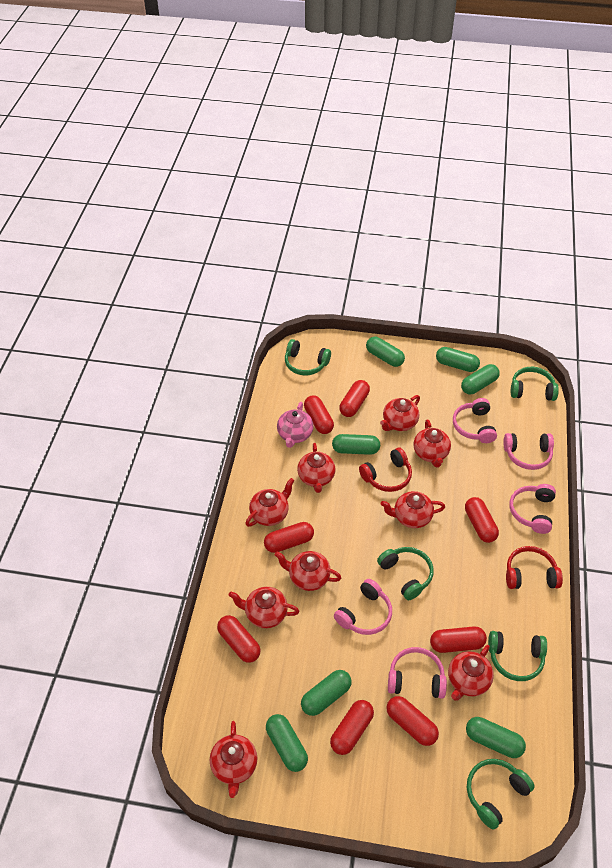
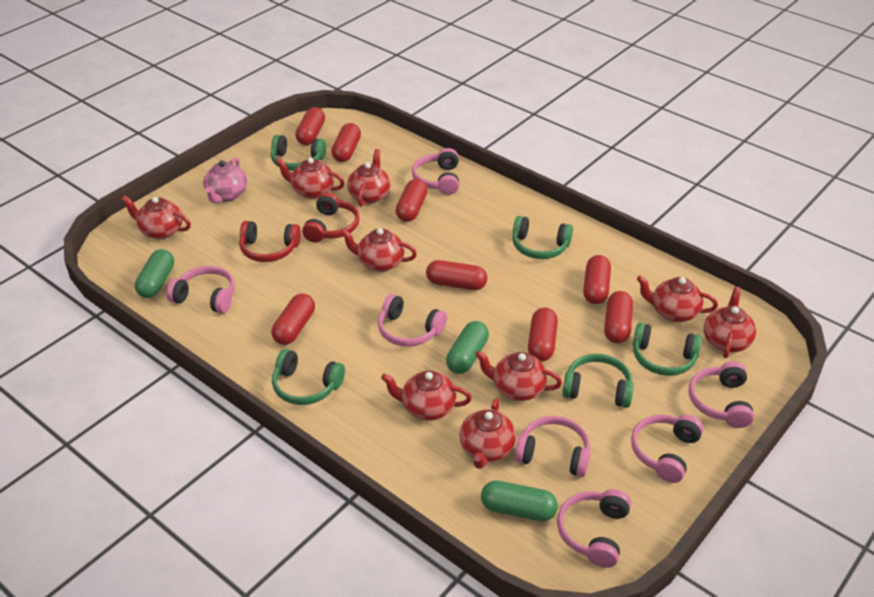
green capsule: [266,714,308,772] [301,670,352,716] [332,434,380,455] [366,337,405,367] [436,347,480,372] [461,364,500,394] [466,717,526,758] = 7 -> [135,249,174,298] [446,321,489,374] [481,481,558,521] = 3
pink headphones: [334,579,392,635] [388,647,447,699] [453,398,497,443] [503,433,554,470] [509,484,556,534] = 5 -> [166,266,235,313] [378,294,447,347] [412,148,459,195] [515,416,590,477] [557,489,631,568] [631,414,704,483] [689,361,754,428] = 7

